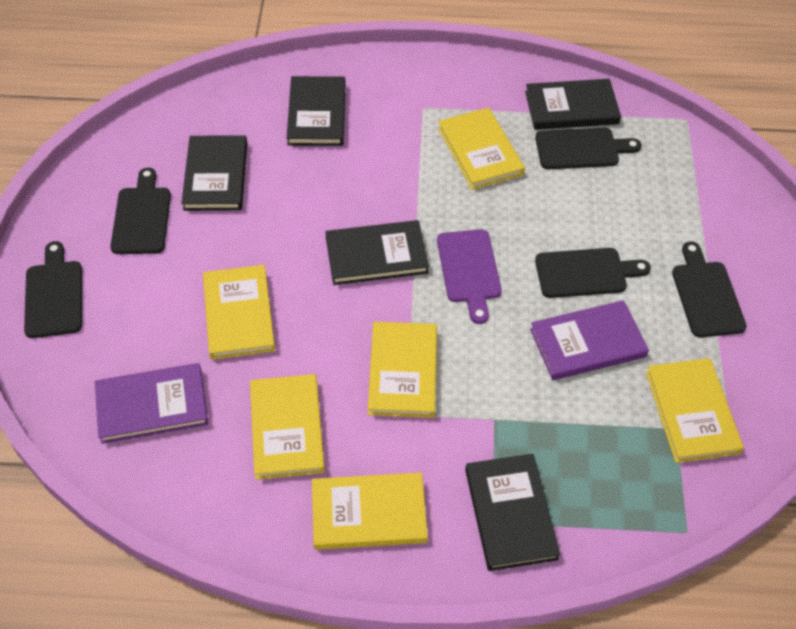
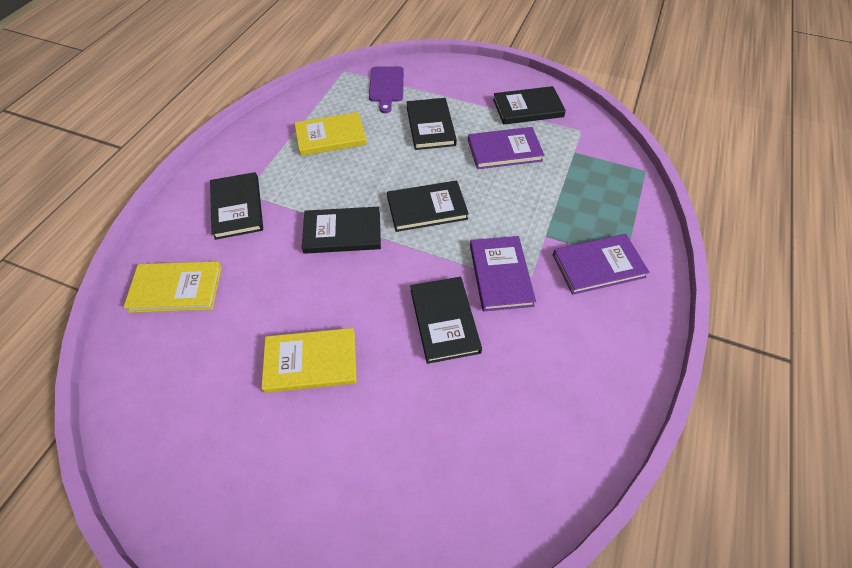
black book: [181,135,247,211] [287,76,346,146] [326,220,429,285] [465,454,560,571] [525,79,621,130] = 5 -> [210,172,263,240] [302,207,381,254] [387,181,469,232] [407,98,457,150] [410,277,482,364] [493,86,566,125] = 6
black cutting board: [24,241,82,338] [110,168,171,254] [535,128,641,169] [535,248,651,298] [672,241,747,337] = 5 -> none = 0
purple book: [95,363,208,444] [530,300,649,380] = 2 -> [468,127,544,169] [470,236,536,312] [553,234,650,295] = 3
yellow book: [203,265,275,360] [250,374,325,480] [312,473,428,550] [368,322,437,418] [438,108,525,190] [646,358,744,463] = 6 -> [123,261,222,313] [261,328,357,393] [294,112,367,156] = 3

